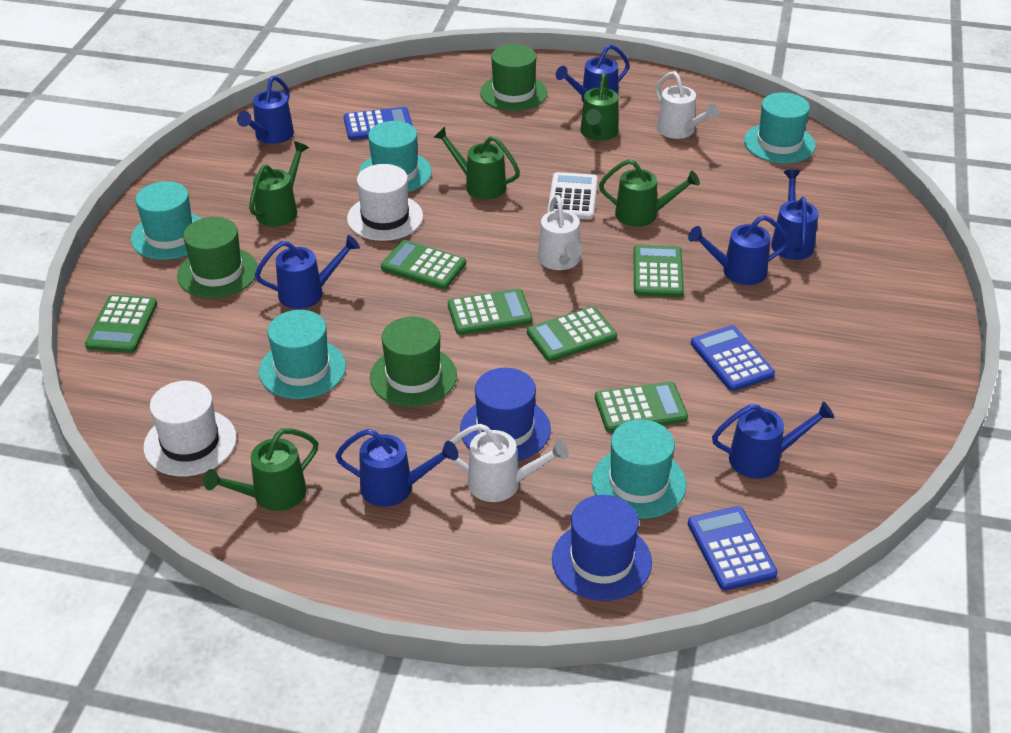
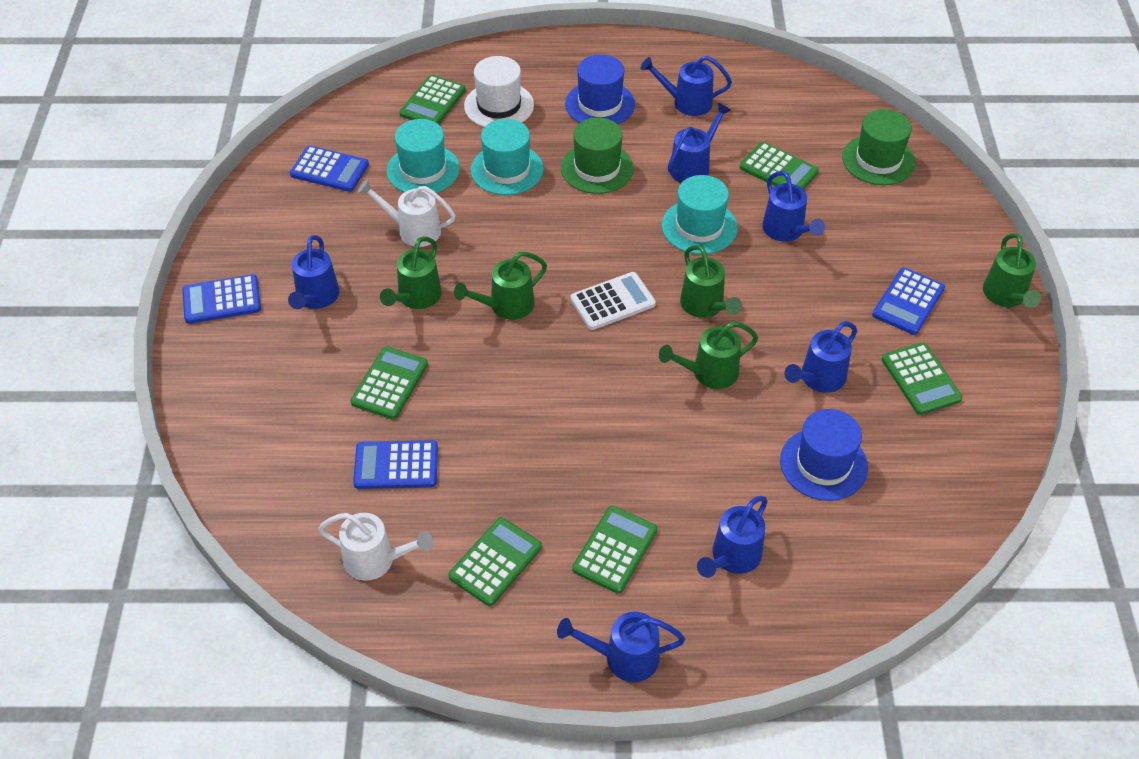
blue calculator: [344,107,413,140] [688,506,778,591] [691,325,775,391] = 3 -> [182,274,261,324] [290,146,369,192] [353,440,438,489] [872,267,945,335] = 4
green hat: [177,217,258,298] [370,317,457,407] [480,44,547,111] = 3 -> [561,117,634,194] [842,109,916,185] = 2
turquoise hat: [131,181,202,260] [259,310,346,399] [359,121,432,192] [592,419,686,519] [744,92,816,163] = 5 -> [387,119,460,193] [470,119,544,195] [662,175,738,254] = 3
white hat: [144,381,237,476] [347,164,423,241] = 2 -> [464,56,534,127] = 1
white watering can: [450,424,569,502] [538,195,582,270] [656,71,719,139] = 3 -> [318,513,433,581] [358,179,456,247] = 2

